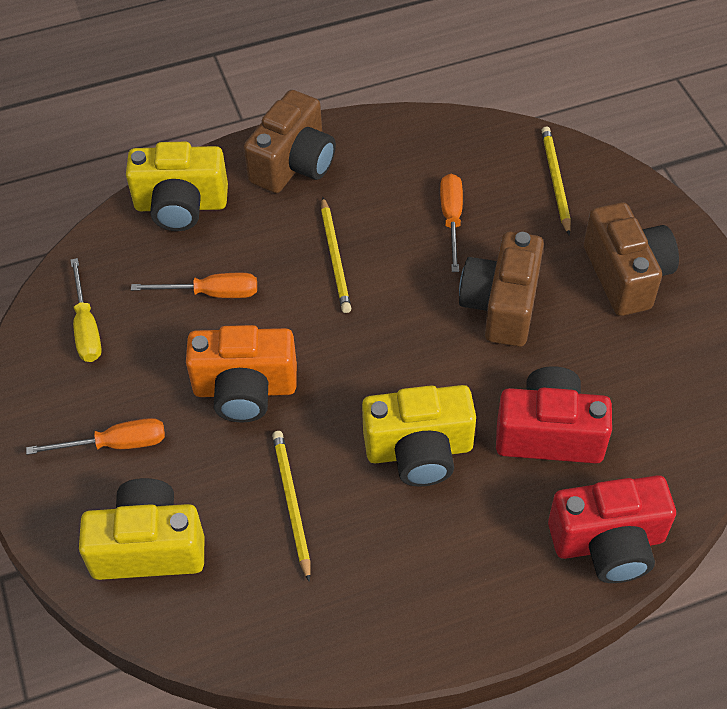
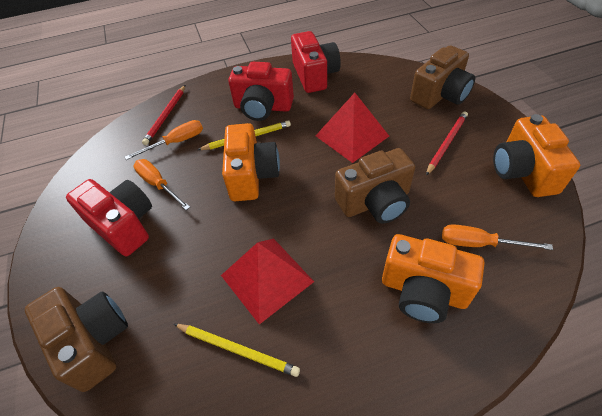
orange camera: [186,325,297,422] = 1 -> [222,123,280,201] [382,234,484,323] [493,114,580,197] = 3
red camera: [496,366,612,464] [548,475,676,583] = 2 -> [66,179,152,256] [228,62,294,121] [291,31,341,93] = 3
red pencil: none = 0 -> [142,85,185,145] [426,111,468,175] = 2
red pyramid: none = 0 -> [221,239,314,325] [316,93,389,163] = 2
yellow camera: [79,478,204,580] [126,142,228,231] [362,385,476,487] = 3 -> none = 0
yellow pencil: [272,431,310,582] [321,197,351,313] [541,126,571,236] = 3 -> [174,324,300,377] [198,120,291,150] = 2
yellow screwdriver: [70,258,102,362] = 1 -> none = 0

